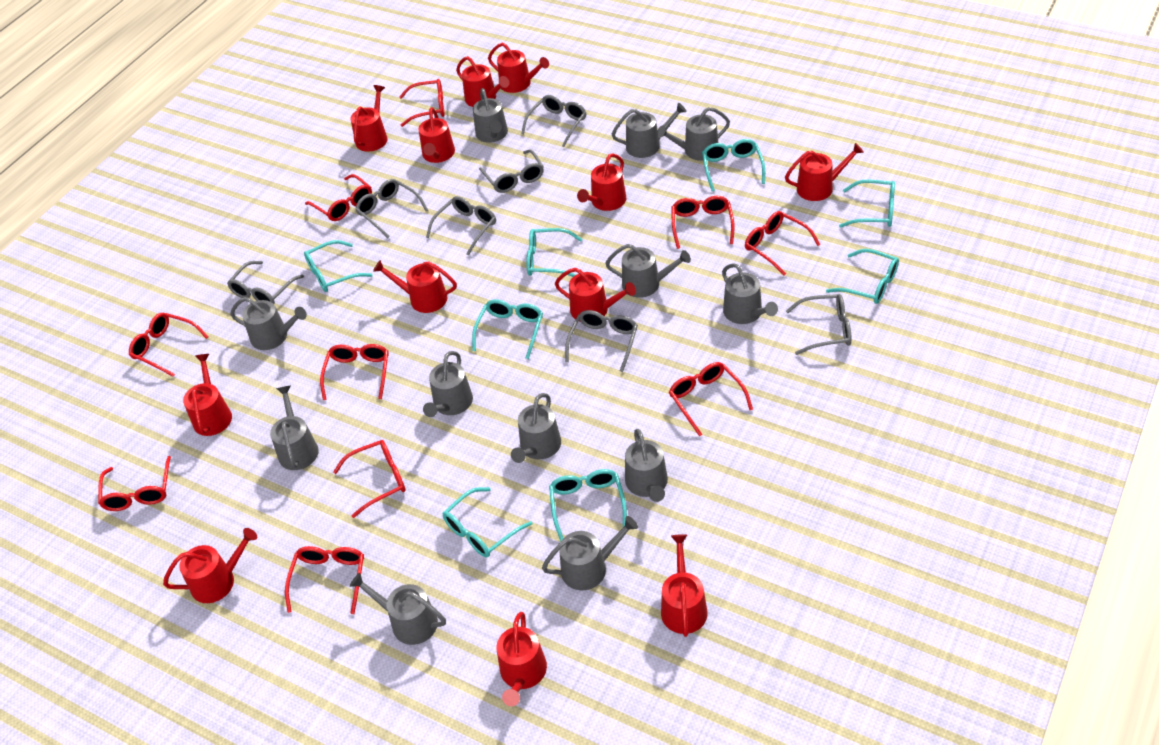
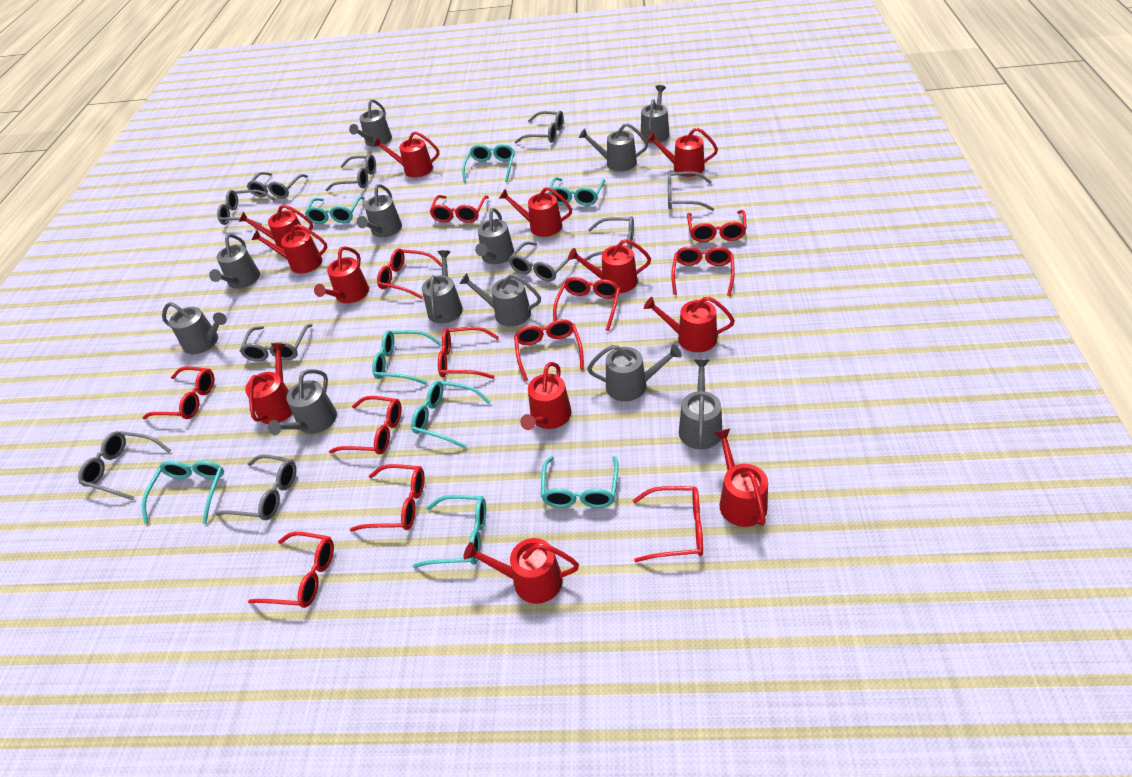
grey glasses: [227,261,304,304] [355,179,428,238] [426,196,496,256] [479,149,544,193] [521,95,587,147] [565,310,638,372] [786,294,852,355] = 7 -> [78,431,171,500] [216,454,296,520] [217,189,275,226] [240,324,313,361] [247,172,308,199] [325,154,376,191] [508,241,579,281] [515,110,564,143] [584,216,634,261] [668,171,714,211] = 10
red glasses: [98,456,171,511] [129,313,208,377] [285,546,364,614] [305,174,372,221] [320,344,389,400] [333,440,405,518] [399,79,445,127] [669,362,753,437] [672,196,735,249] [745,211,820,275] = 10 -> [142,366,214,419] [248,532,334,608] [329,396,402,455] [350,464,425,532] [377,248,442,299] [429,195,489,223] [438,327,499,379] [514,319,584,381] [553,277,620,331] [633,486,703,562] [671,246,735,296] [687,210,747,242] = 12

